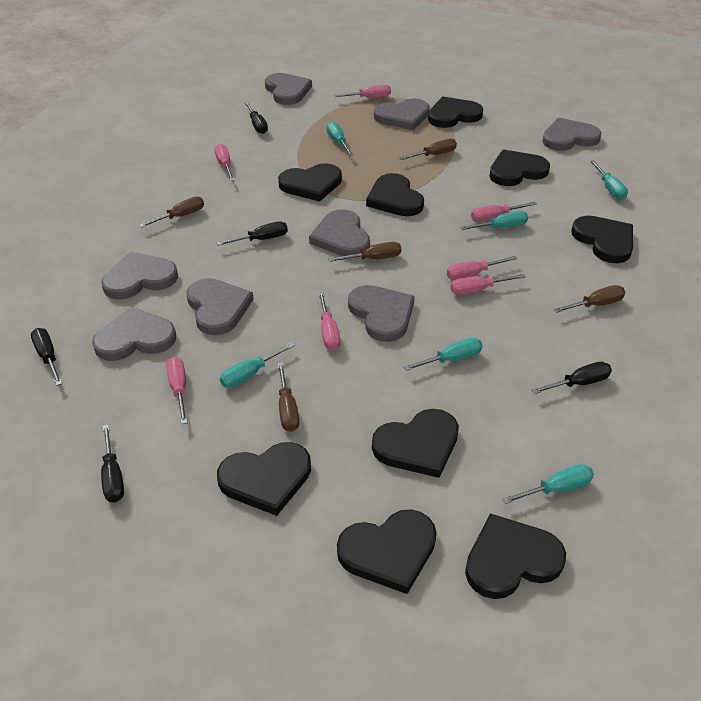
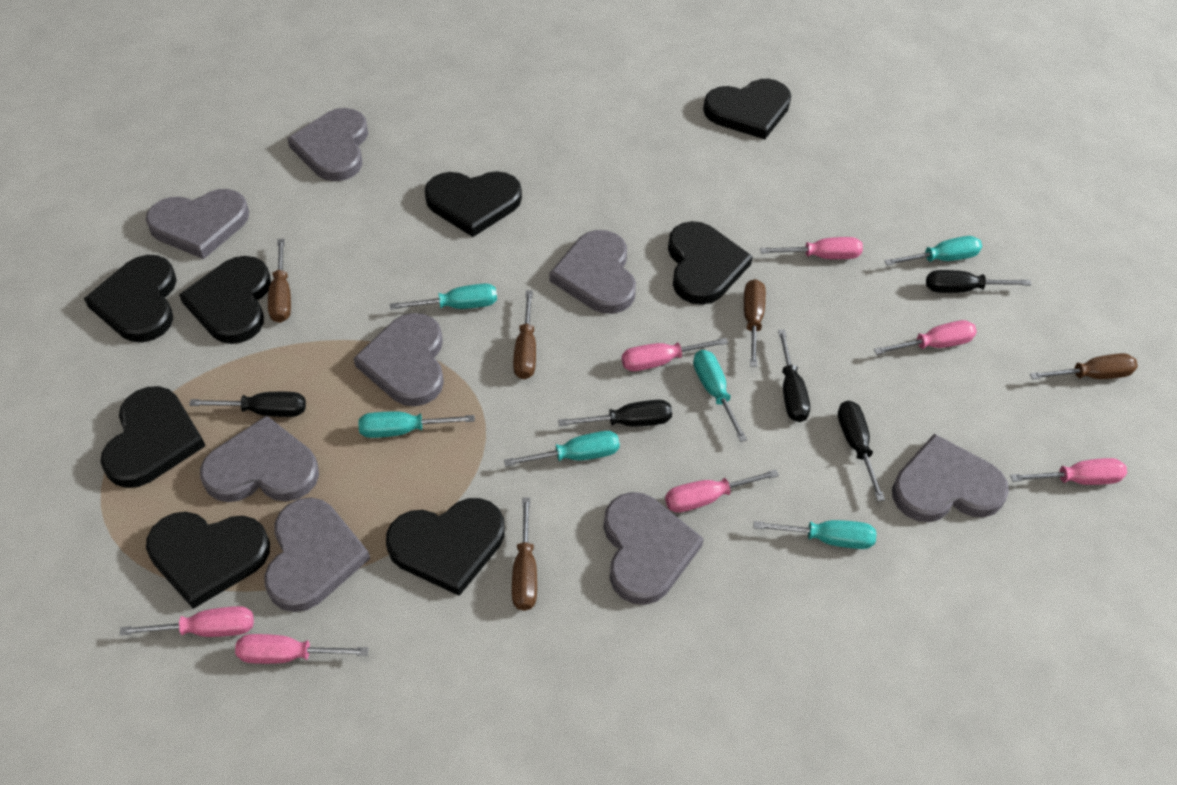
black heart: [217,442,311,516] [278,163,342,202] [337,509,437,594] [366,173,424,216] [372,409,459,478] [428,97,483,128] [465,514,566,599] [489,150,550,186] [571,216,633,263] = 9 -> [84,255,177,342] [101,386,205,488] [146,512,270,609] [179,256,271,344] [386,498,505,596] [425,171,522,237] [668,221,753,305] [703,79,791,139] = 8

